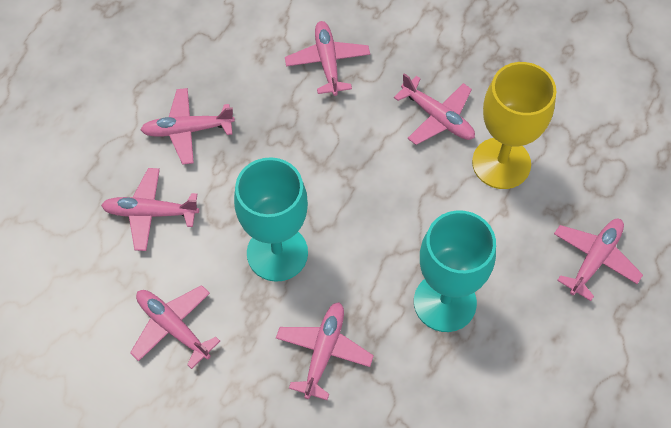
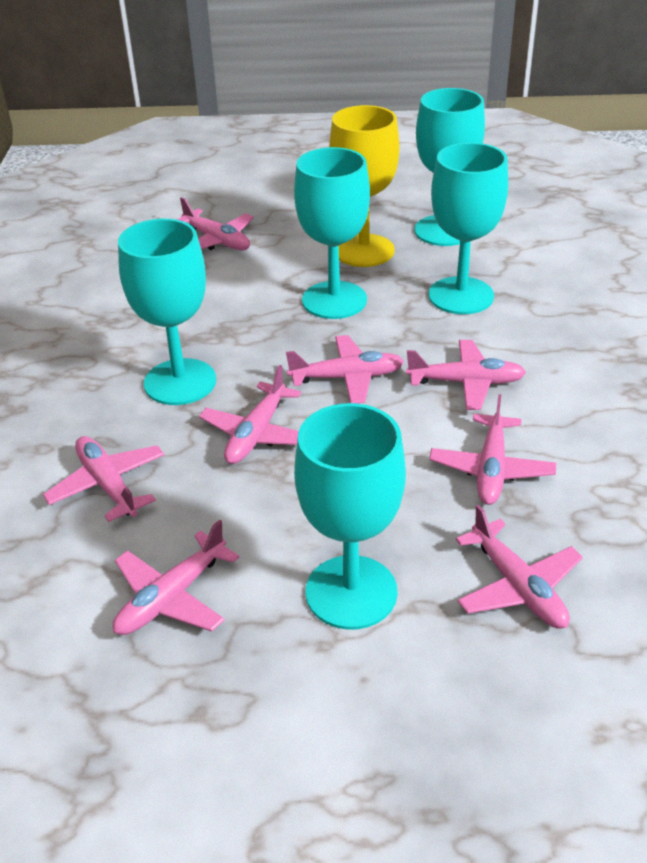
pink plane: [101,168,199,251] [130,285,220,369] [141,88,235,165] [276,302,374,400] [285,21,370,96] [394,73,475,145] [554,219,643,301] = 7 -> [43,436,165,522] [113,520,239,635] [176,197,254,251] [199,365,301,464] [286,335,404,404] [406,340,526,410] [429,394,556,505] [456,505,583,629] = 8
turquoise goblet: [234,157,308,282] [414,210,496,332] = 2 -> [118,219,216,405] [294,147,370,319] [294,403,406,629] [414,88,485,246] [428,142,508,314] = 5

